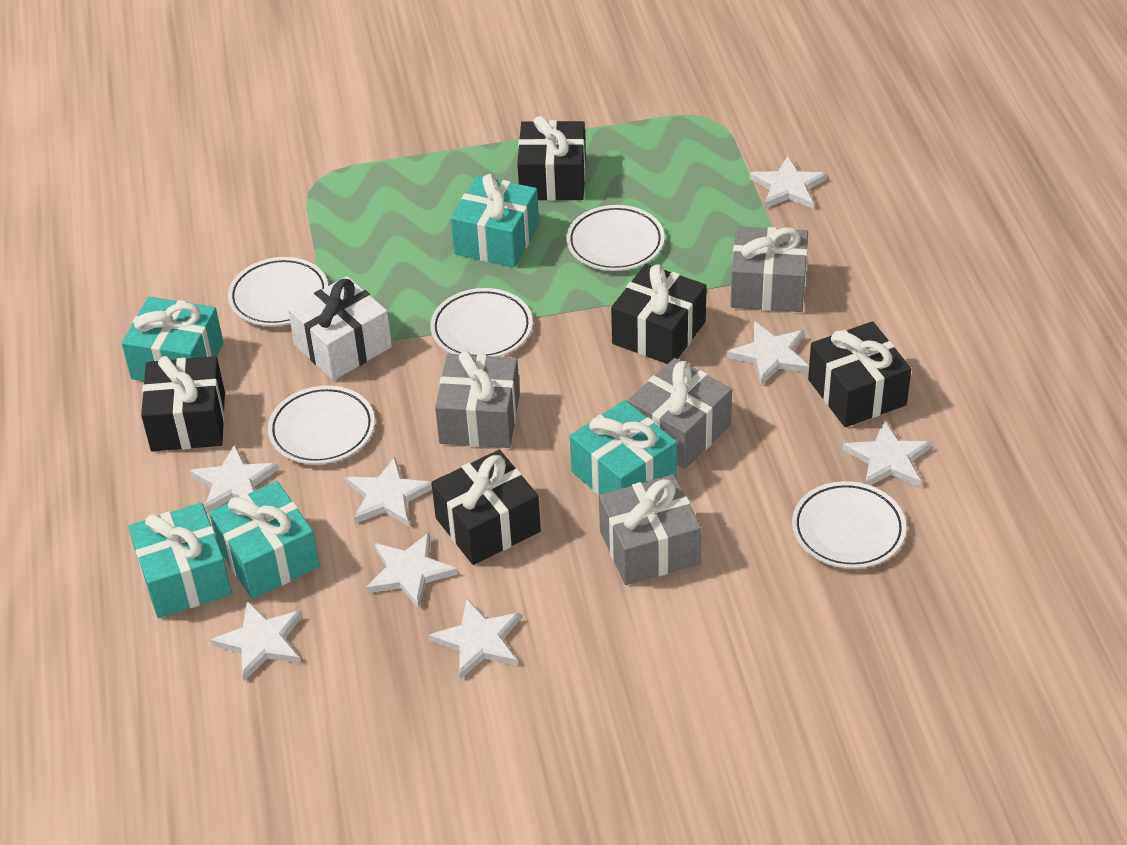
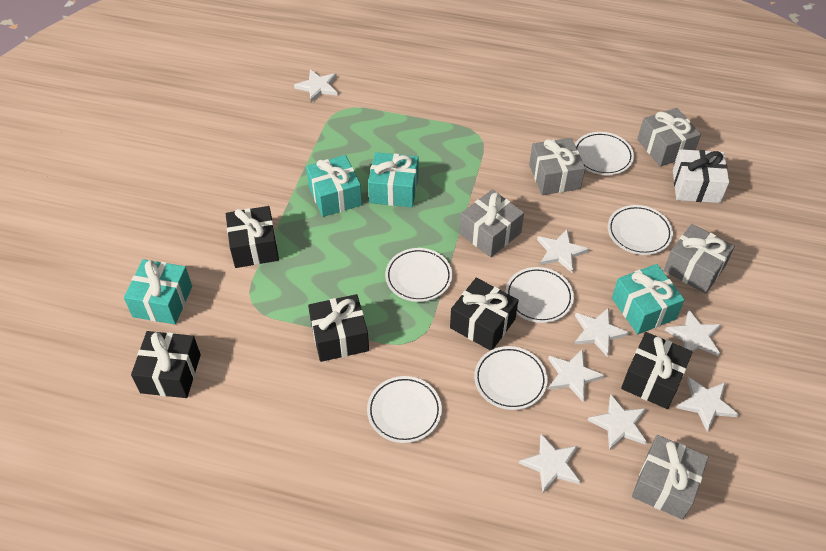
grey gift: [435,351,520,448] [599,474,702,585] [628,358,732,469] [730,226,808,312] = 4 -> [460,190,524,257] [529,138,585,195] [632,435,708,520] [637,108,701,167] [664,224,735,294] = 5
turquoise gift: [122,297,224,381] [128,503,232,618] [209,481,320,599] [451,174,539,268] [570,400,677,496] = 5 -> [124,259,192,324] [306,155,362,217] [368,152,418,207] [612,264,685,334] = 4
white plate: [228,257,328,326] [268,386,375,464] [431,288,533,357] [566,205,665,271] [792,481,906,569] = 5 -> [367,376,442,443] [385,248,452,302] [474,346,548,410] [505,267,574,323] [575,132,634,175] [608,205,673,255] = 6

